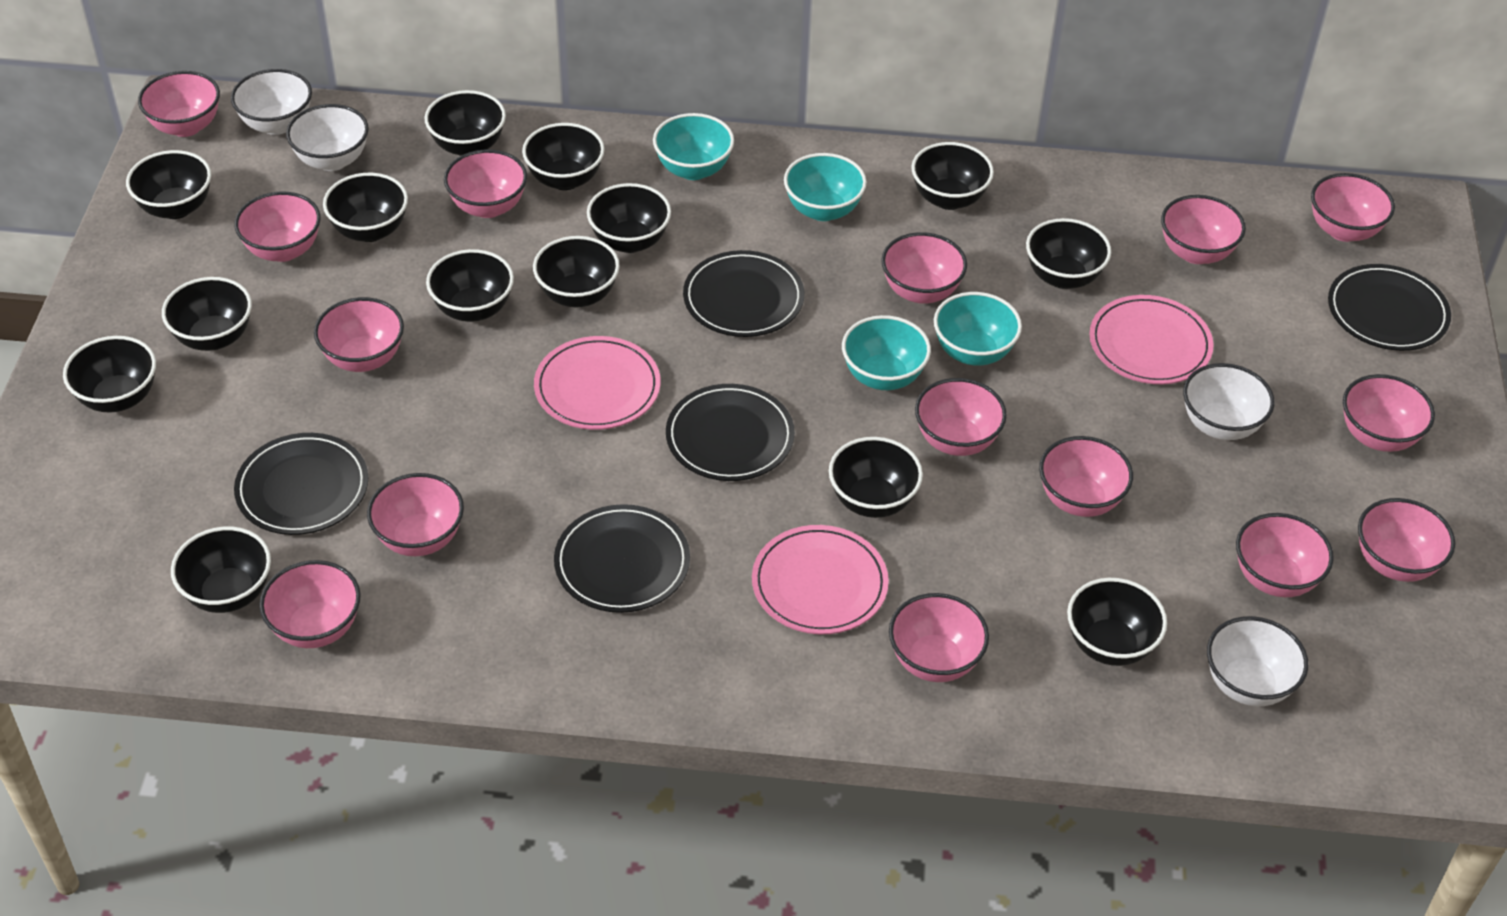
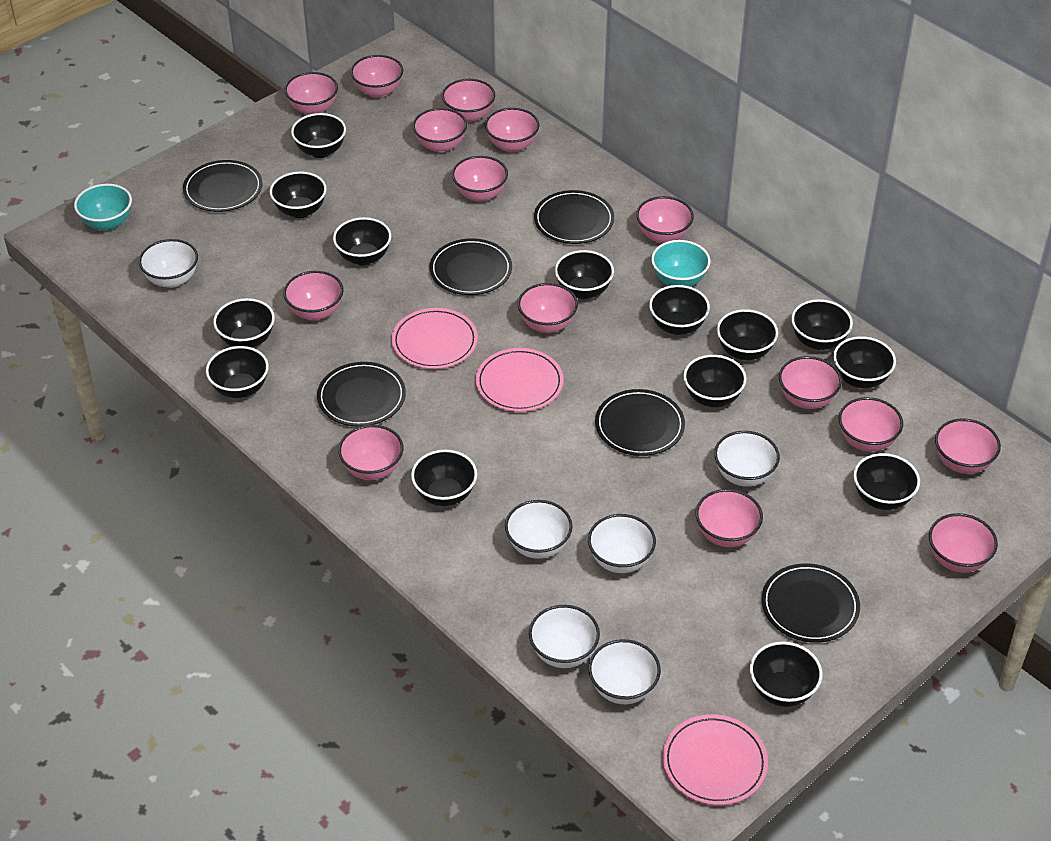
black plate: [234,433,368,535] [554,504,690,613] [666,384,795,481] [683,250,804,337] [1328,264,1451,351] = 5 -> [183,160,262,212] [317,362,406,427] [429,238,512,295] [534,190,614,244] [595,389,685,456] [762,563,860,643] = 6
turquoise bowl: [653,113,734,180] [784,153,867,221] [842,315,931,390] [934,292,1022,366] = 4 -> [74,184,132,231] [651,240,710,287] = 2
white bowl: [231,69,312,135] [286,104,369,171] [1183,363,1275,440] [1207,616,1308,706] = 4 -> [139,239,198,288] [505,500,573,559] [529,605,600,668] [588,514,656,573] [588,639,661,704] [714,431,780,486] = 6

